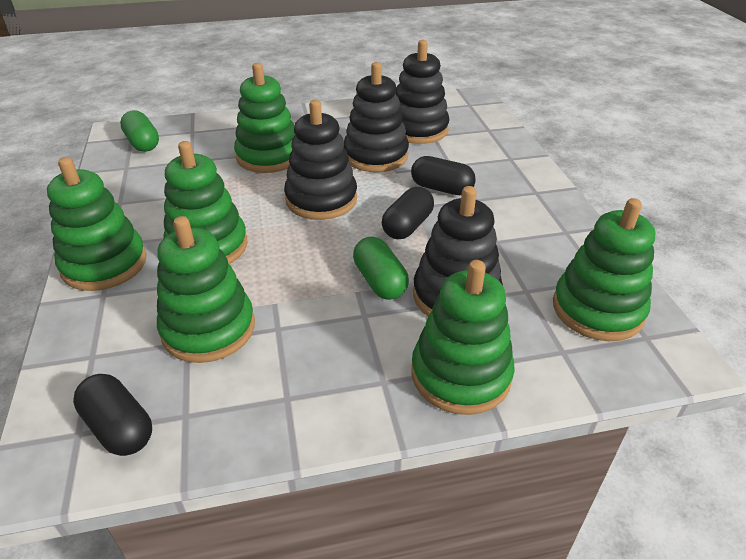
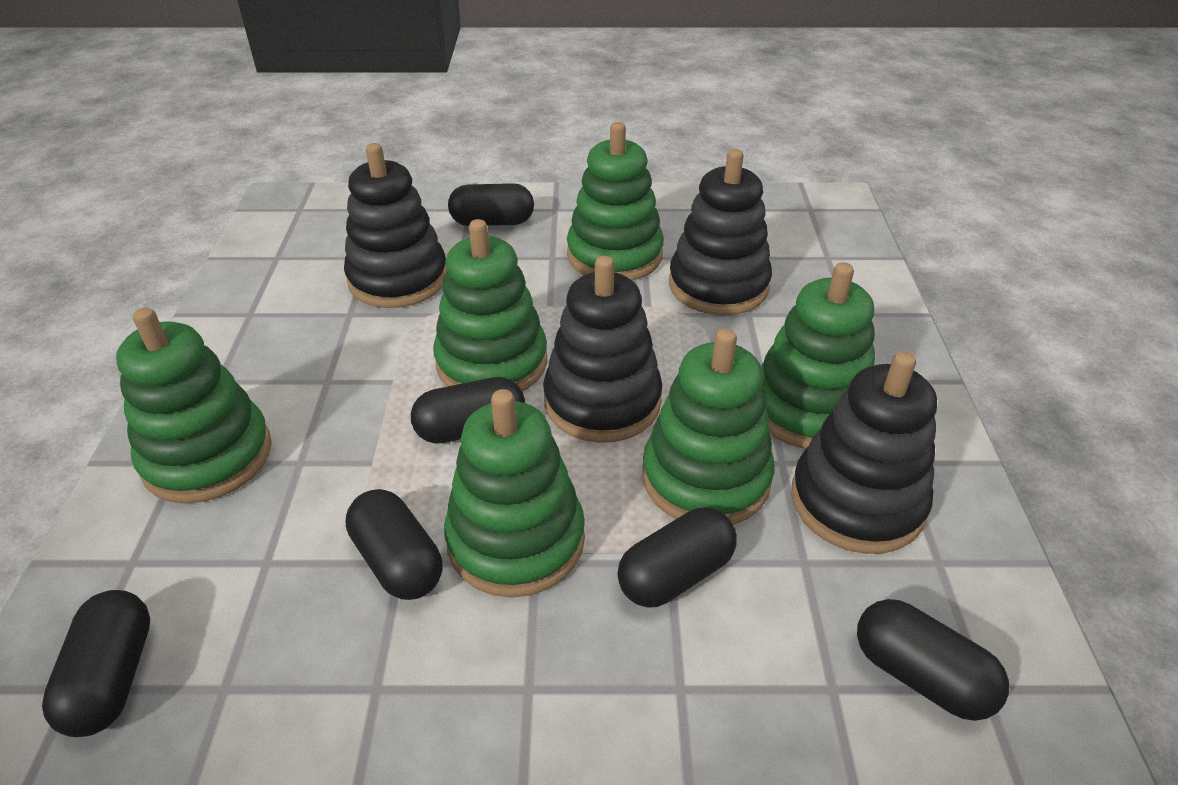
black capsule: [73,374,152,456] [382,187,434,239] [411,156,476,195] = 3 -> [42,590,150,737] [346,489,442,600] [411,377,525,444] [448,183,534,226] [618,508,737,608] [857,599,1009,721] = 6
green capsule: [120,110,159,152] [353,236,409,300] = 2 -> none = 0

